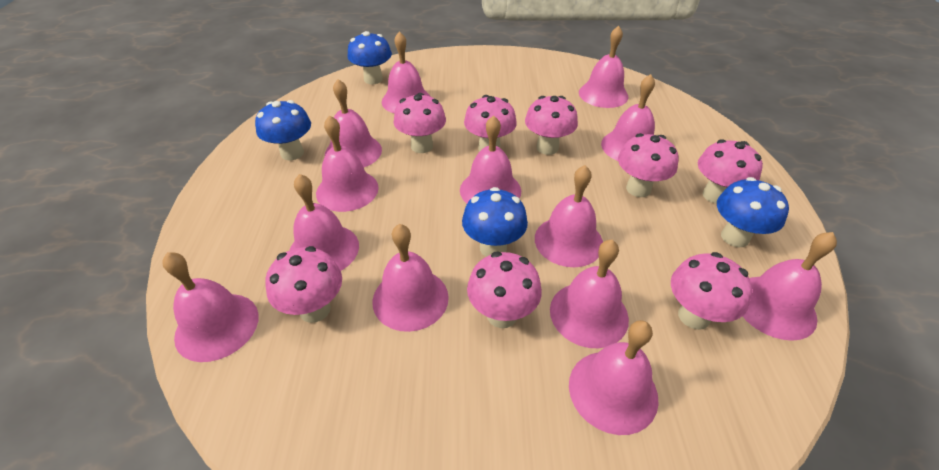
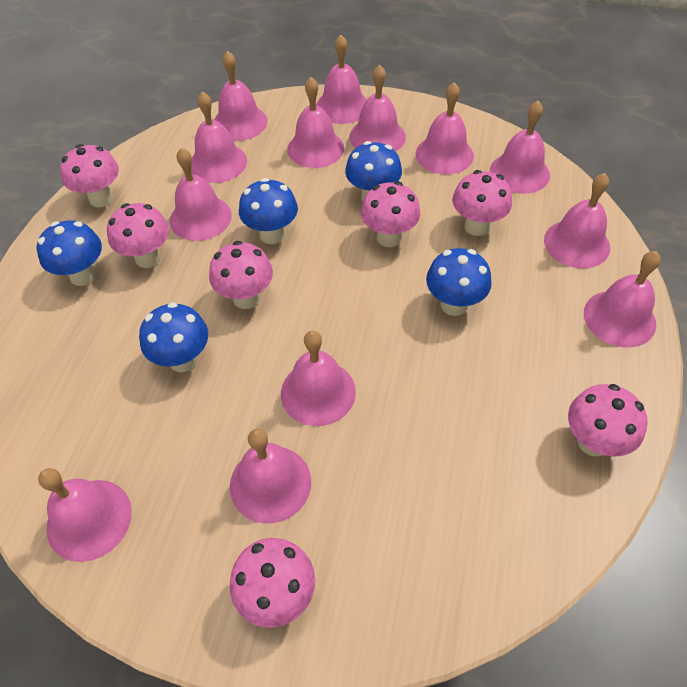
blue mushroom: [255,100,311,161] [348,31,392,84] [462,187,528,257] [717,177,789,247] = 4 -> [37,221,102,286] [139,302,208,372] [239,178,298,244] [345,141,402,201] [426,248,492,316] = 5
pink mushroom: [265,246,342,323] [394,93,446,153] [464,95,517,151] [467,252,542,328] [525,96,578,155] [618,133,679,197] [671,252,753,330] [698,139,763,204] = 8 -> [60,144,119,207] [107,203,169,268] [209,241,273,309] [230,538,315,628] [361,182,420,247] [452,170,512,236] [568,384,648,457] = 7

